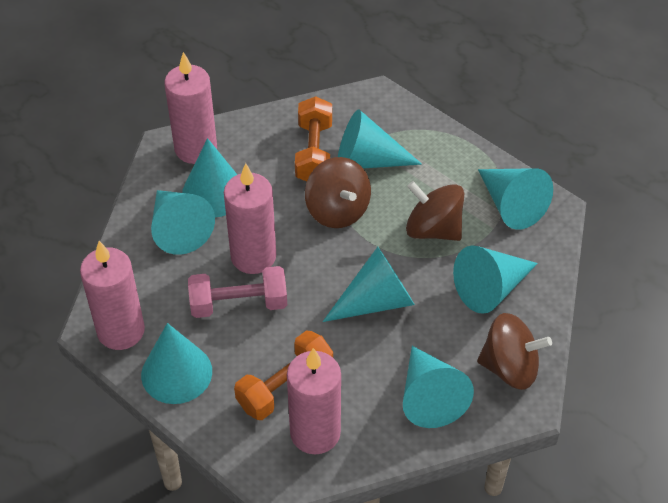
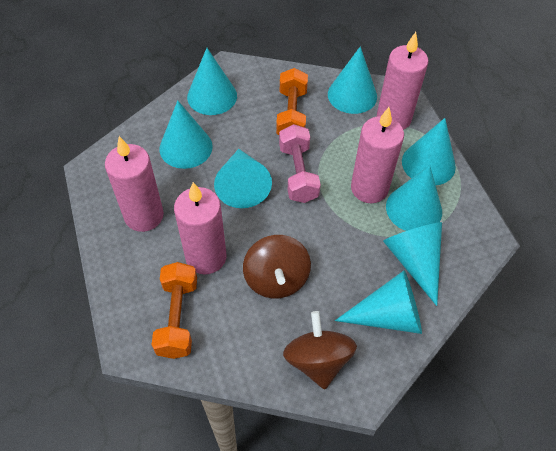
brown spinning top: [305,157,371,228] [406,181,464,241] [477,313,552,390] = 3 -> [243,235,311,299] [283,311,357,389] = 2

